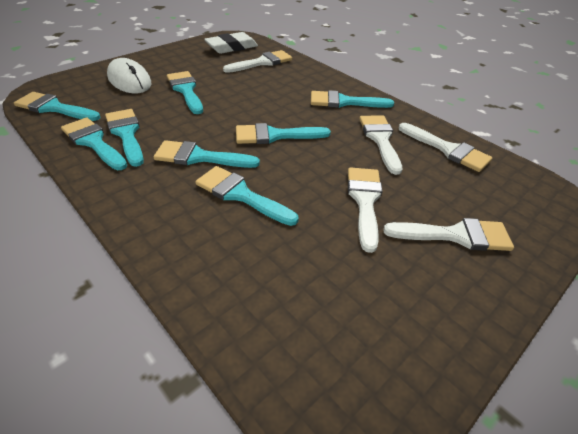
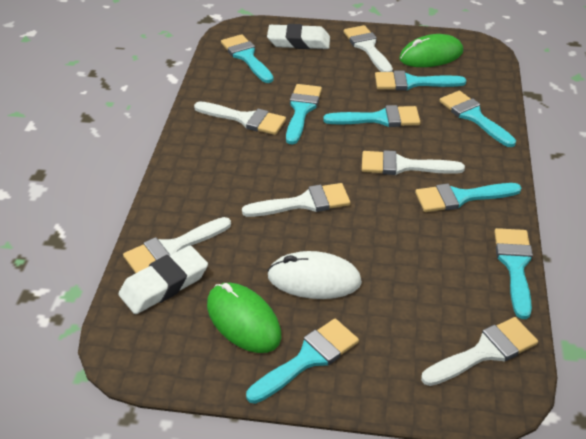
green mouse: none = 0 -> [207,283,281,353] [399,34,463,67] = 2
white brush: [223,50,293,73] [348,167,383,253] [359,115,403,175] [383,218,514,251] [399,123,492,172] = 5 -> [123,217,231,273] [194,101,286,135] [242,183,350,217] [343,25,393,72] [362,150,465,175] [421,317,538,386] = 6
white eraser: [204,32,258,54] = 1 -> [119,246,208,314] [267,24,330,49] = 2

